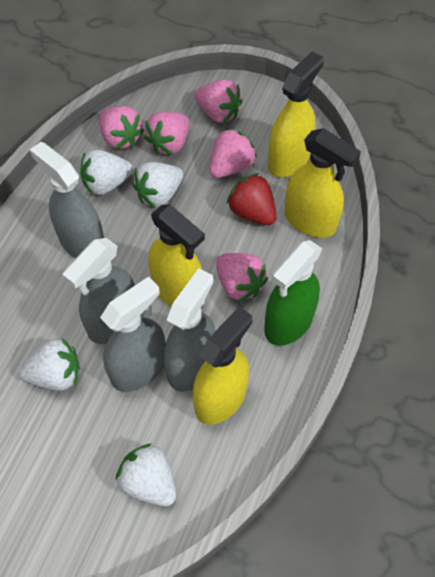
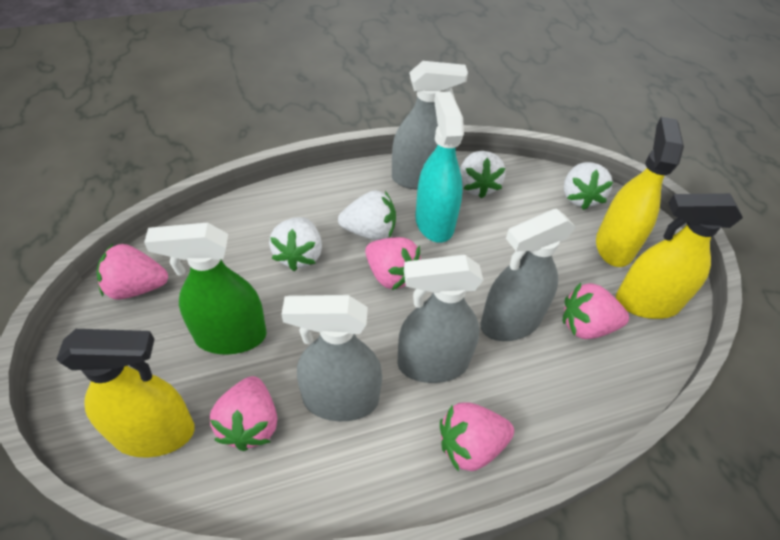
red strawberry: [227,173,277,225] = 1 -> none = 0
turquoise spray bottle: none = 0 -> [415,92,464,243] = 1
yellow spray bottle: [148,204,205,307] [192,307,252,425] [268,51,324,178] [285,128,361,238] = 4 -> [57,329,195,457] [596,117,684,267] [616,193,743,319] = 3

